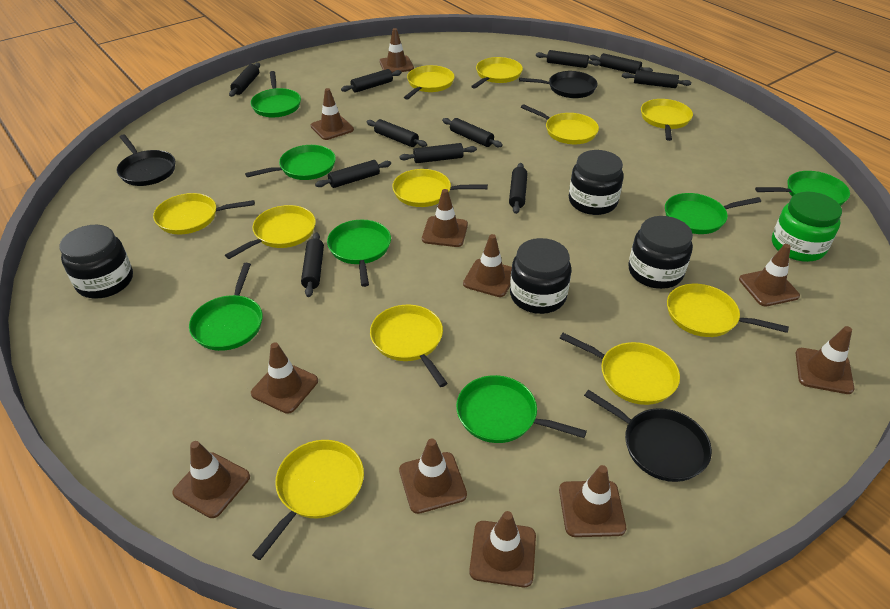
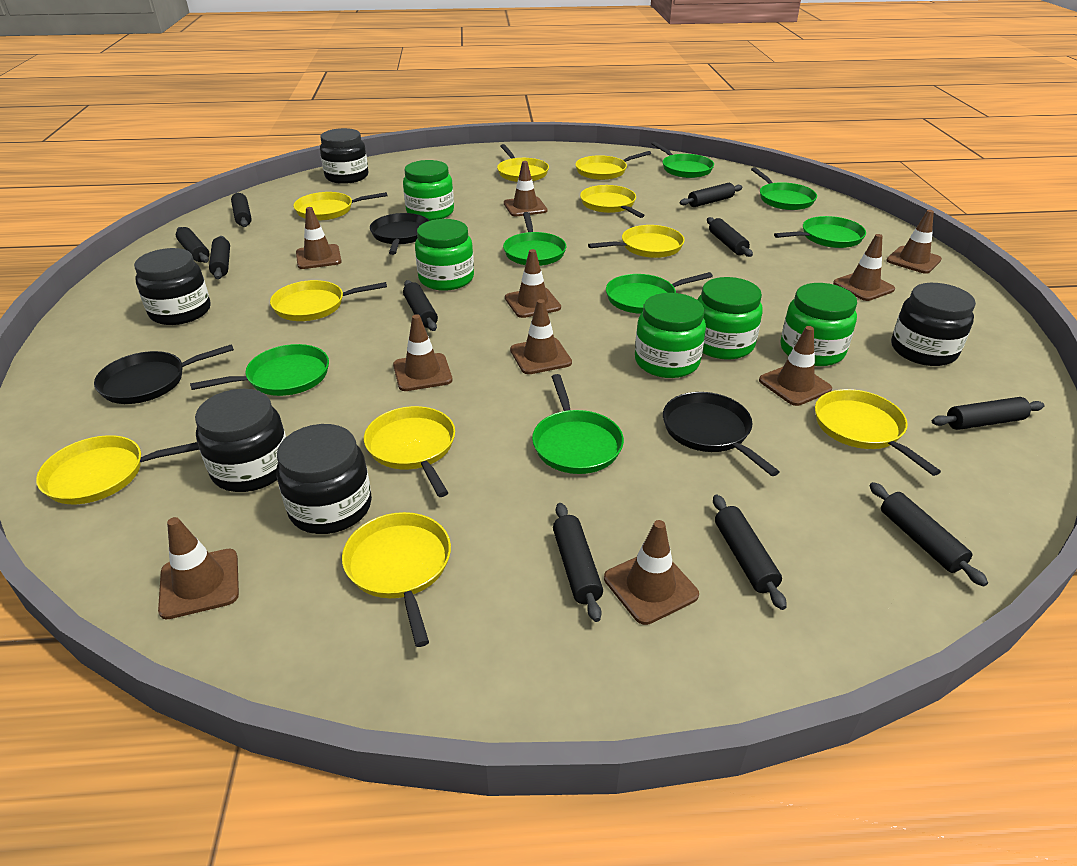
black jar: [60,225,133,298] [510,238,571,314] [569,150,624,215] [628,216,693,289] = 4 -> [134,248,211,325] [195,389,286,492] [276,424,372,534] [320,128,368,184] [891,283,976,366] = 5
black rolling pin: [229,63,260,97] [301,232,324,297] [315,160,391,188] [341,69,402,93] [366,119,427,147] [399,143,477,163] [442,118,503,147] [509,163,527,214] [536,50,601,68] [589,53,653,74] [622,70,691,88] = 11 -> [176,227,209,263] [209,236,230,279] [231,193,252,227] [403,280,438,331] [553,503,603,622] [679,183,743,207] [707,217,753,257] [713,495,787,610] [869,482,988,587] [932,397,1045,430] = 10
brown traffic cone: [172,441,250,518] [251,342,318,414] [311,88,354,140] [379,28,414,73] [399,438,467,514] [422,189,468,247] [463,234,512,297] [469,511,536,587] [559,465,626,537] [739,244,800,306] [796,326,854,394] = 11 -> [158,517,239,619] [296,207,342,269] [393,314,453,391] [504,161,547,217] [505,249,561,318] [510,299,572,374] [604,520,699,625] [759,326,832,406] [833,234,895,301] [886,210,942,274] = 10
green jar: [772,192,842,262] = 1 -> [403,160,454,221] [415,219,474,291] [635,293,706,378] [697,277,763,359] [780,283,857,366] = 5
yellow pan: [153,193,255,234] [225,205,316,259] [252,440,364,560] [370,305,448,387] [392,169,488,207] [404,65,455,99] [471,57,523,89] [521,104,599,144] [560,333,680,405] [641,99,693,141] [667,284,789,337] = 11 -> [36,435,200,504] [270,280,387,321] [293,192,388,221] [342,512,451,647] [364,406,455,497] [497,144,549,182] [575,151,651,180] [580,185,645,218] [588,225,685,258] [815,389,941,476] = 10

